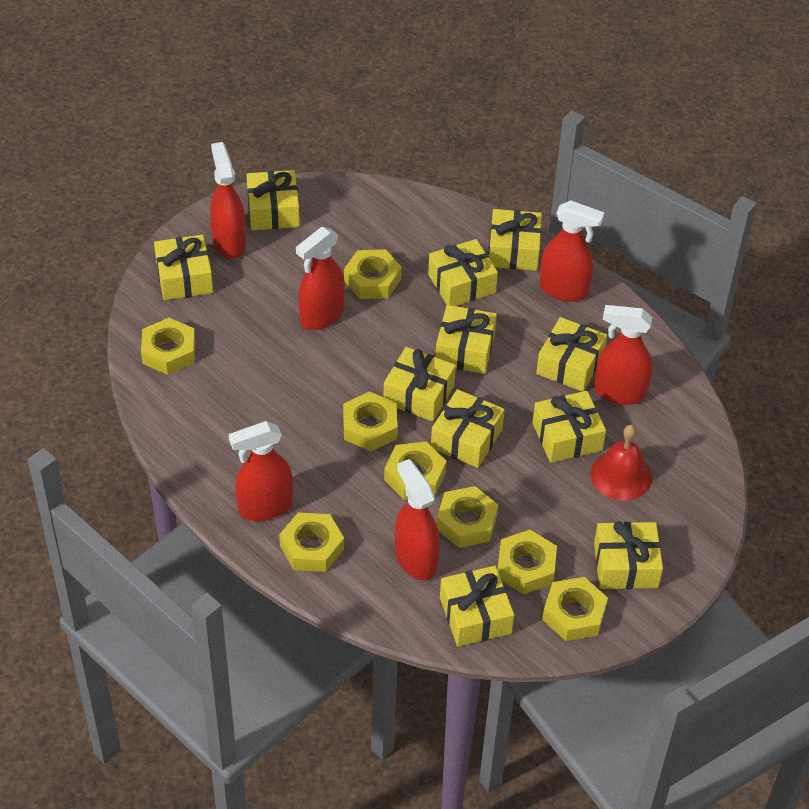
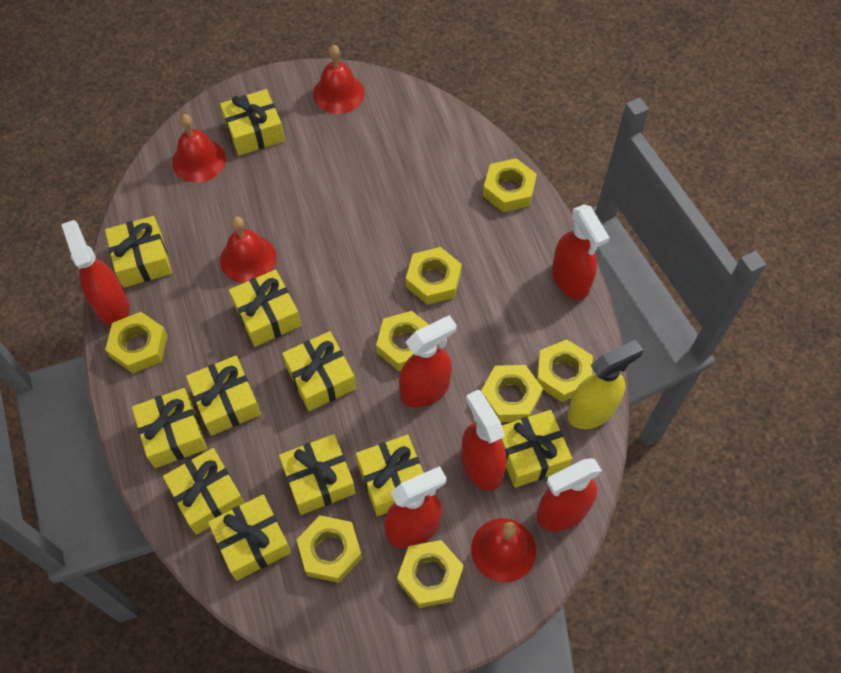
red bell: [591,425,652,501] = 1 -> [172,114,226,183] [220,216,276,283] [313,45,364,114] [471,518,536,582] = 4
yellow spray bottle: none = 0 -> [567,340,643,429] = 1

